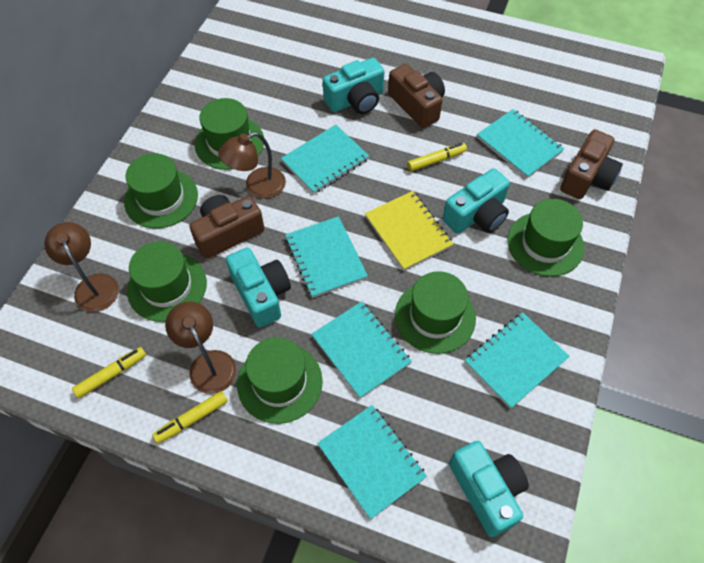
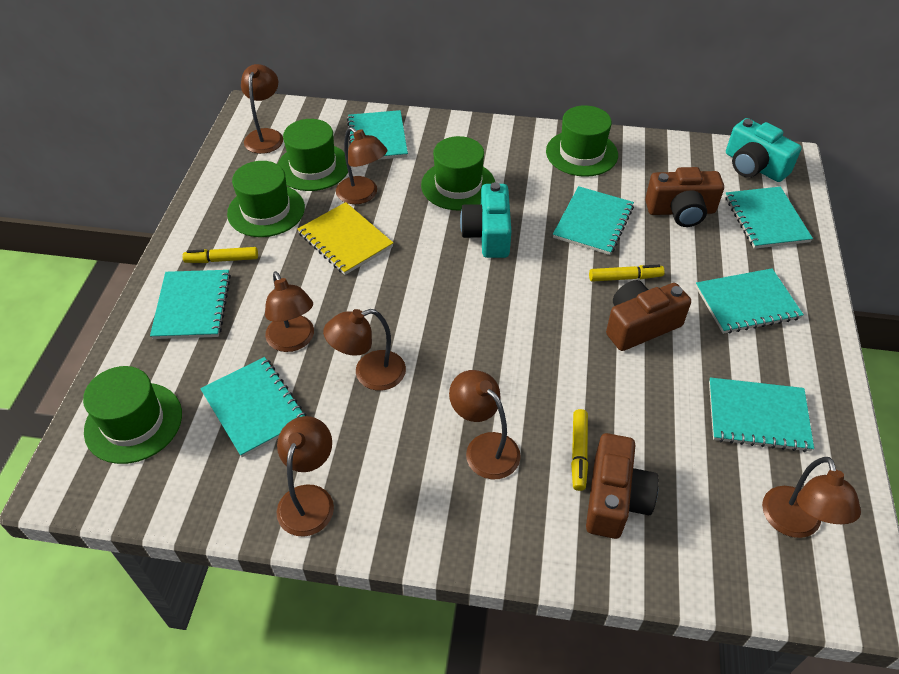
brown lamp: [44,222,119,312] [165,301,236,394] [218,132,286,199] = 3 -> [241,64,283,154] [265,271,314,352] [276,416,334,537] [323,309,406,390] [336,127,387,204] [449,370,521,480] [762,457,861,538] = 7
green hat: [124,153,198,228] [127,241,207,322] [195,98,264,170] [237,338,323,424] [395,271,476,354] [507,199,584,277] = 6 -> [83,366,182,464] [227,161,305,237] [278,119,348,191] [421,136,495,211] [546,105,618,177] = 5
turquoise camera: [226,248,291,328] [323,58,385,114] [442,168,510,234] [449,441,529,537] = 4 -> [460,182,511,258] [726,118,802,182] = 2
turquoise notebook: [281,125,369,194] [285,216,368,298] [311,301,412,399] [317,405,427,519] [465,312,570,409] [477,109,564,178] = 6 -> [150,270,231,339] [200,357,306,457] [347,110,408,160] [553,186,634,255] [696,268,804,334] [709,378,814,452] [725,187,813,249] = 7

